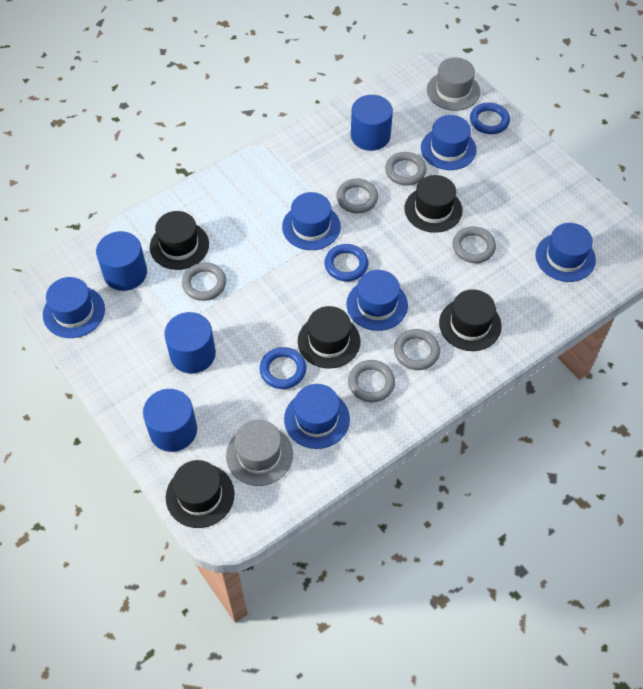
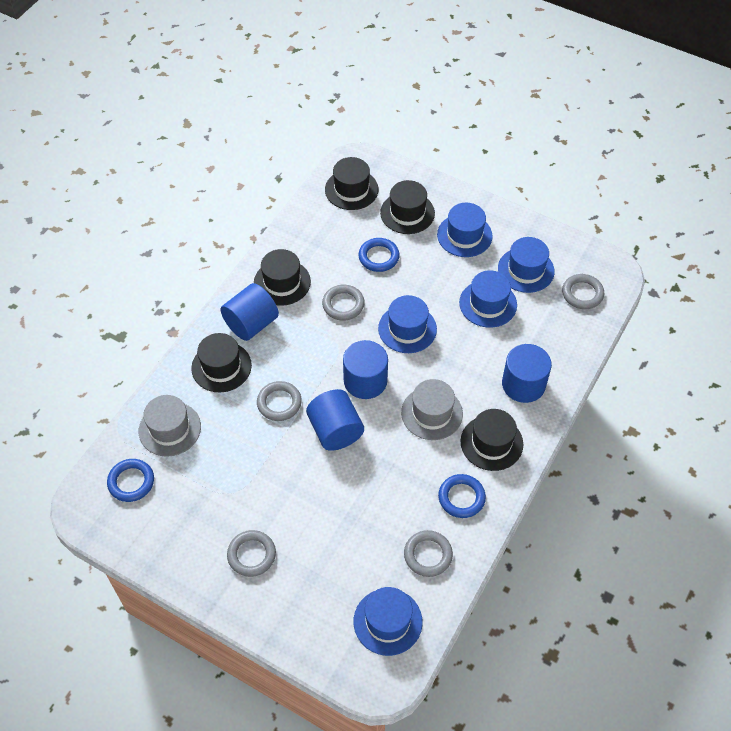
blue hat: [43,277,105,338] [282,192,341,250] [284,384,350,449] [346,270,408,331] [421,115,477,170] [536,223,596,282] = 6 -> [354,587,423,656] [378,295,437,353] [437,203,493,257] [459,270,517,328] [498,237,555,293] = 5
grey ring: [182,262,226,301] [336,179,378,213] [348,360,395,402] [385,152,427,186] [394,329,440,370] [452,226,496,263] = 6 -> [227,530,276,577] [257,381,302,421] [322,285,365,321] [404,530,453,577] [562,274,604,309] = 5

